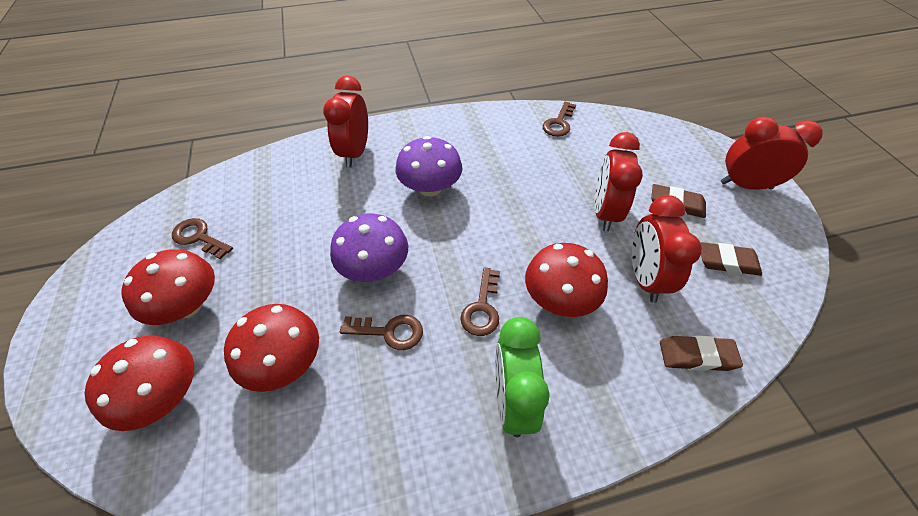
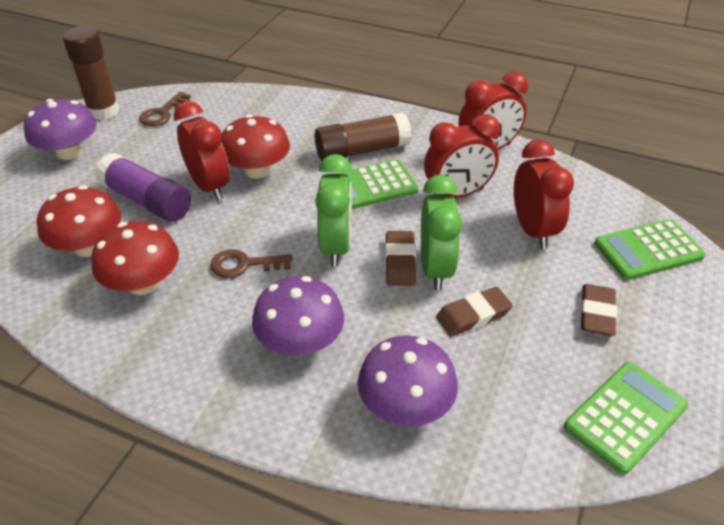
brown glue stick: none = 0 -> [63,26,119,120] [315,112,412,161] = 2
brown key: [172,218,233,260] [340,315,423,350] [460,268,500,336] [542,101,576,137] = 4 -> [139,92,191,126] [210,249,292,278] = 2
green calculator: none = 0 -> [333,159,418,209] [564,362,688,474] [594,219,706,280] = 3
green clock: [495,317,550,437] = 1 -> [315,154,352,267] [421,174,462,290] = 2
purple glue stick: none = 0 -> [95,153,191,222] = 1
purple mushroom: [330,213,408,282] [395,136,462,196] = 2 -> [24,99,97,160] [252,276,344,356] [358,335,458,427] = 3
red mushroom: [85,335,194,431] [121,249,215,325] [224,304,319,392] [525,243,608,317] = 4 -> [37,185,121,257] [91,221,179,295] [222,115,290,179] = 3

